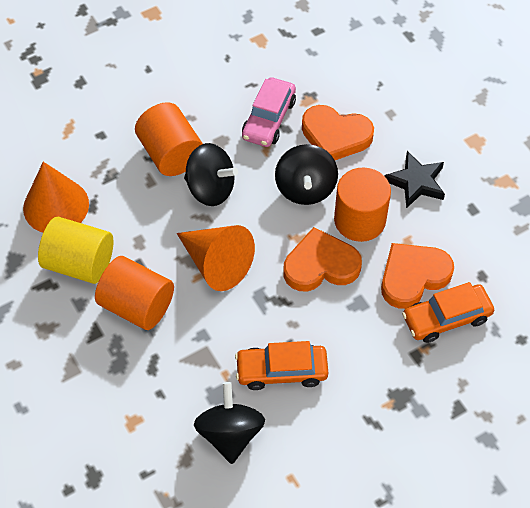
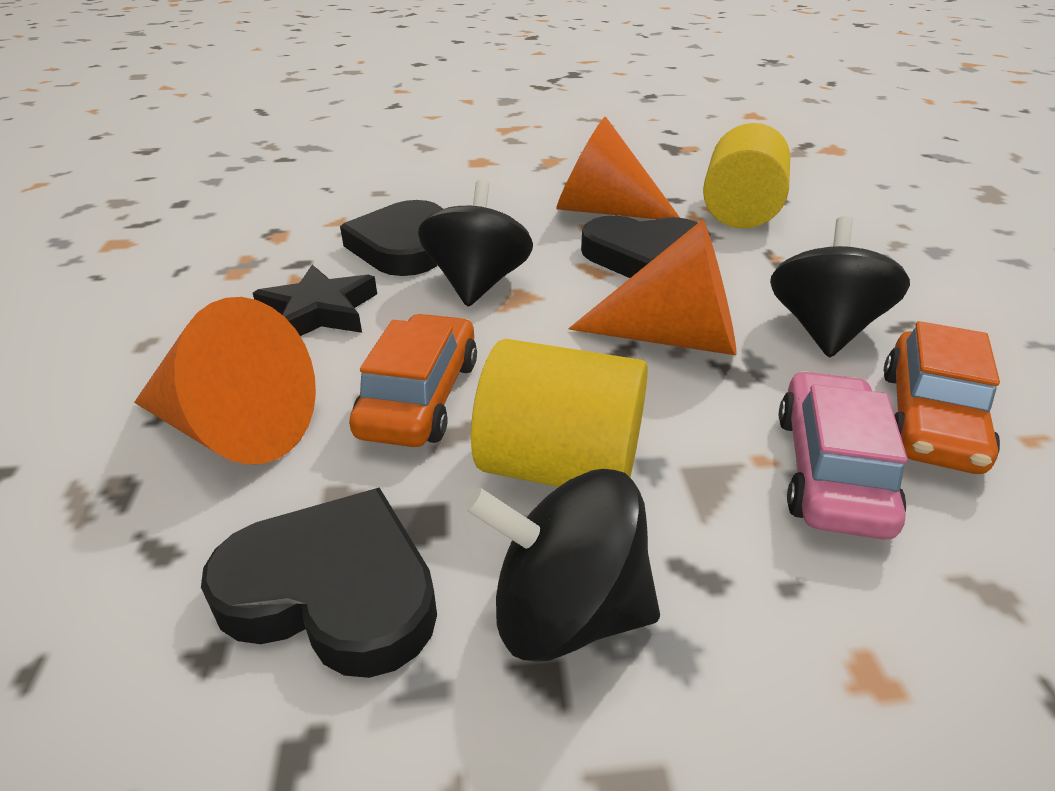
black heart: none = 0 -> [201,487,437,678] [340,200,443,276] [581,215,710,278] = 3
orange cone: [23,162,89,233] [177,225,255,291] = 2 -> [134,297,316,464] [556,116,680,219] [568,220,737,355] = 3
orange cylinder: [95,256,174,330] [135,102,203,176] [334,167,391,242] = 3 -> none = 0
orange heart: [283,227,362,291] [302,105,374,160] [381,243,454,309] = 3 -> none = 0
yellow cylinder: [38,217,113,284] = 1 -> [471,339,648,487] [703,123,790,229] = 2

